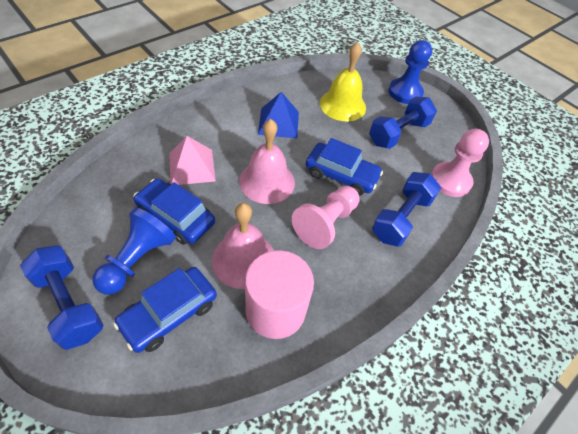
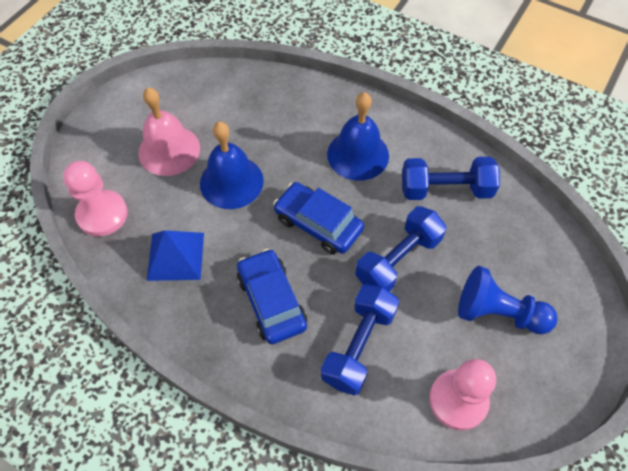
blue bell: none = 0 -> [200,122,264,209] [327,92,389,181] = 2
blue car: [113,267,217,353] [134,178,215,245] [306,138,383,196] = 3 -> [237,249,307,344] [273,182,364,255] = 2
blue pawn: [92,207,176,295] [388,40,432,104] = 2 -> [458,266,557,334] = 1
pink bell: [212,203,274,289] [239,119,295,204] = 2 -> [138,88,200,176] = 1
pink cylinder: [245,250,314,339] = 1 -> none = 0
pink pyramid: [169,136,216,185] = 1 -> none = 0
yellow bell: [320,42,366,121] = 1 -> none = 0

